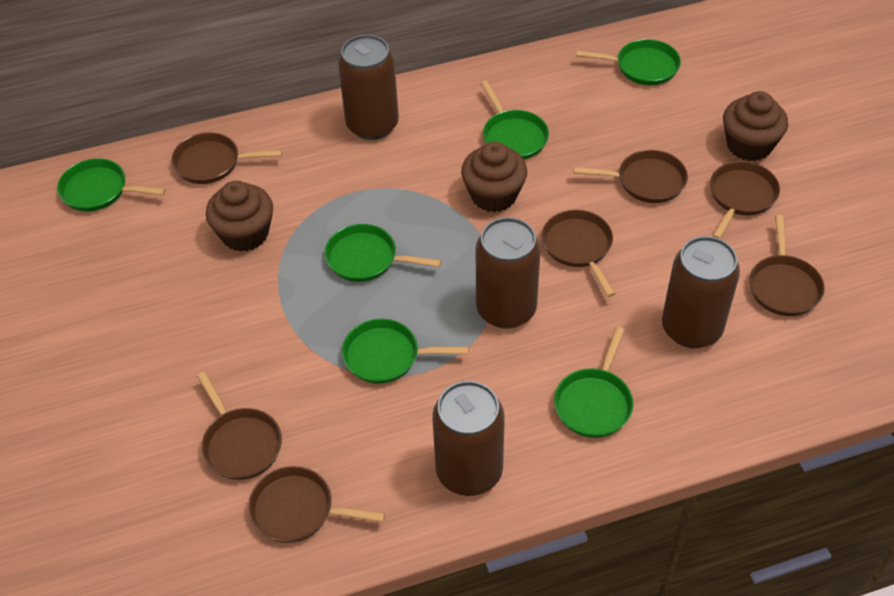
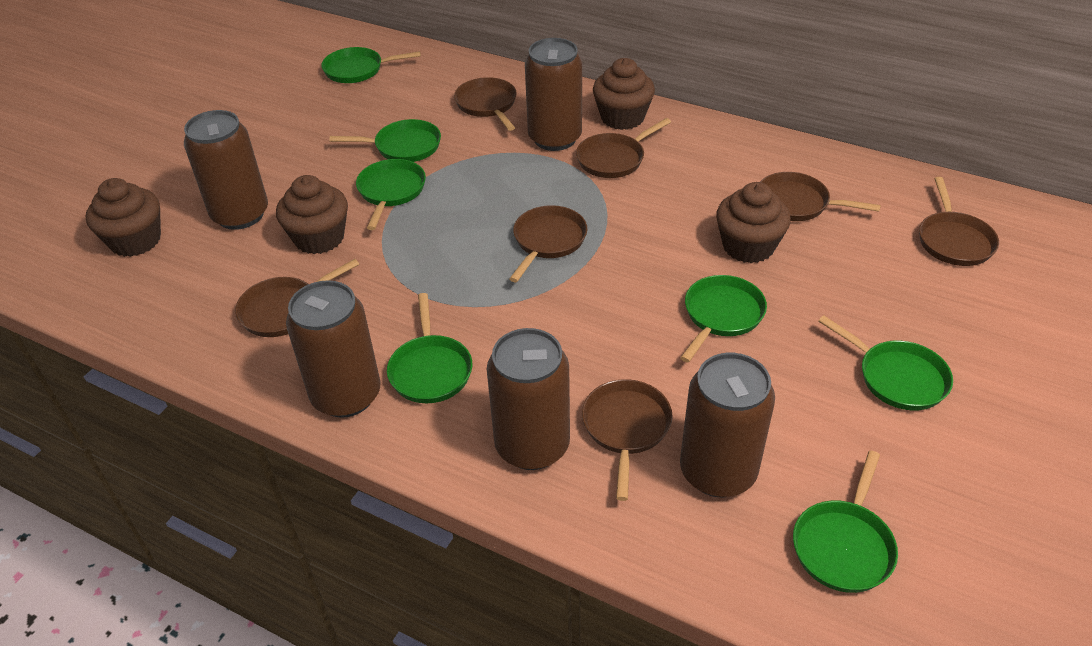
brown can: [338,34,399,140] [432,381,505,496] [476,217,541,329] [662,236,740,348] = 4 -> [184,110,268,230] [286,280,380,418] [487,328,570,470] [525,38,582,151] [680,353,775,497] = 5
brown cupcake: [206,181,273,252] [461,142,527,212] [723,91,788,161] = 3 -> [86,178,161,257] [276,175,348,254] [593,58,655,130] [716,182,791,263] = 4
green pan: [57,158,166,212] [325,224,441,282] [342,319,469,384] [481,81,549,159] [554,327,633,438] [576,39,681,85] = 6 -> [321,47,421,83] [329,119,441,162] [356,159,426,230] [387,293,472,403] [680,275,767,363] [793,451,898,593] [818,315,953,410] = 7

